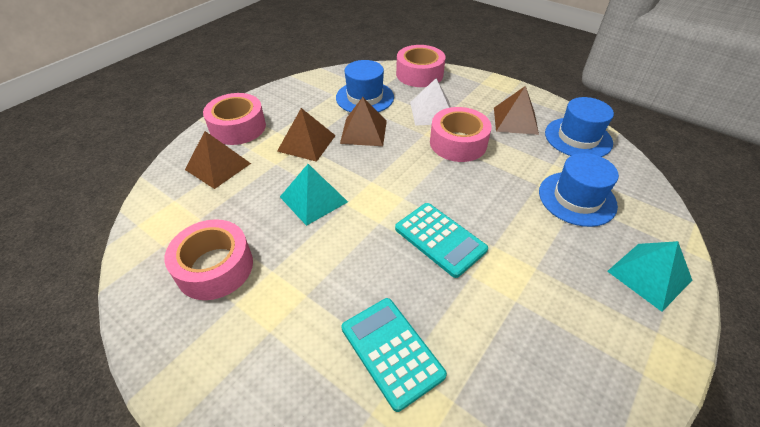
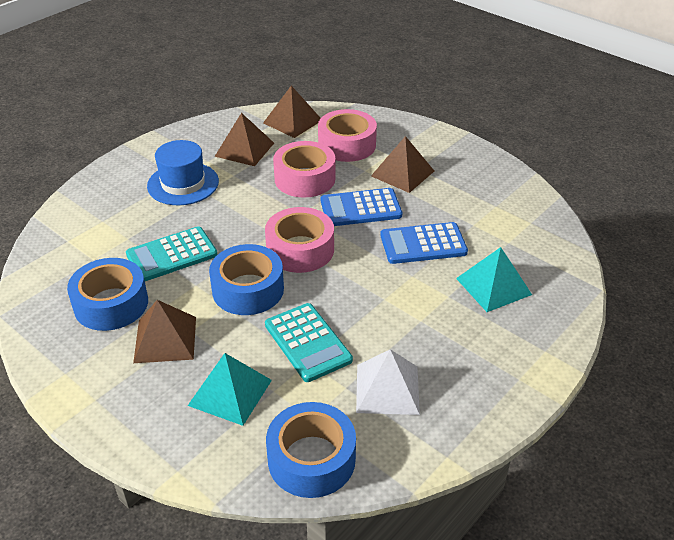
blue calculator: none = 0 -> [321,188,402,226] [380,222,468,264] = 2
blue hat: [336,60,394,112] [539,153,619,227] [545,97,614,157] = 3 -> [147,140,219,205] = 1
blue tape: none = 0 -> [67,258,148,331] [209,244,284,315] [266,402,356,498] = 3
pink tape: [164,219,253,300] [203,93,266,145] [396,45,445,87] [430,107,492,162] = 4 -> [265,207,334,273] [273,141,335,198] [318,109,377,162] = 3

